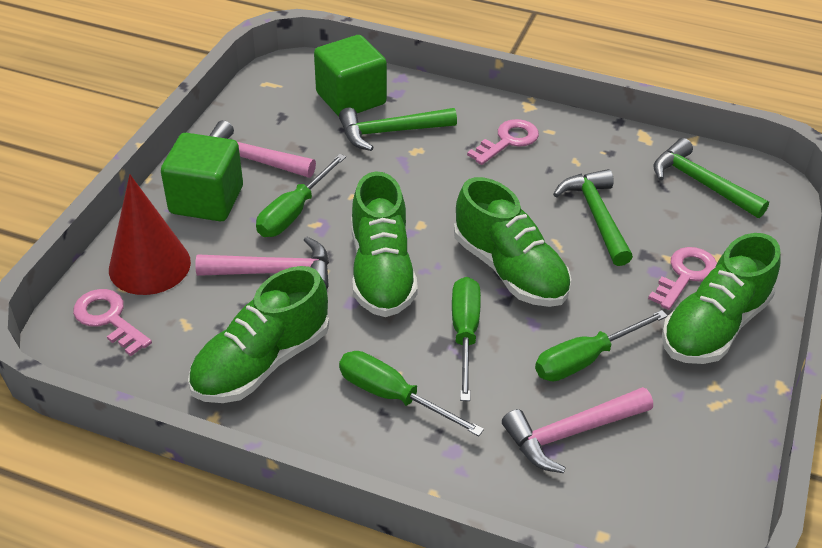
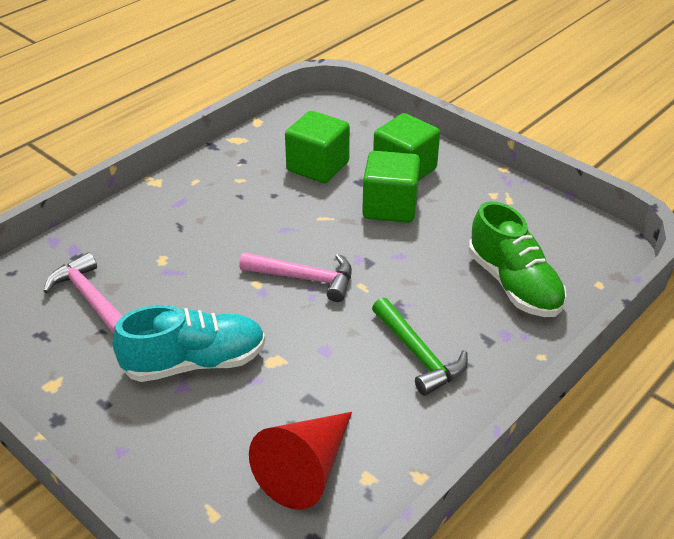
green cube: [161,133,243,221] [314,35,387,116] = 2 -> [285,111,350,183] [362,151,420,223] [373,113,440,180] = 3
green hammer: [339,108,457,151] [553,169,633,266] [653,138,769,218] = 3 -> [372,298,468,396] = 1
green screwdriver: [256,154,346,237] [339,351,484,436] [452,277,481,401] [535,310,668,382] = 4 -> none = 0
green shoe: [188,266,329,403] [351,172,418,317] [454,177,571,307] [662,233,781,364] = 4 -> [469,201,567,317] = 1
pink hammer: [195,237,329,289] [209,120,316,178] [502,387,653,473] = 3 -> [43,252,123,334] [239,252,352,302] = 2
pink key: [73,289,152,356] [467,119,539,165] [648,247,717,310] = 3 -> none = 0
turquoise shoe: none = 0 -> [113,305,265,382] = 1

